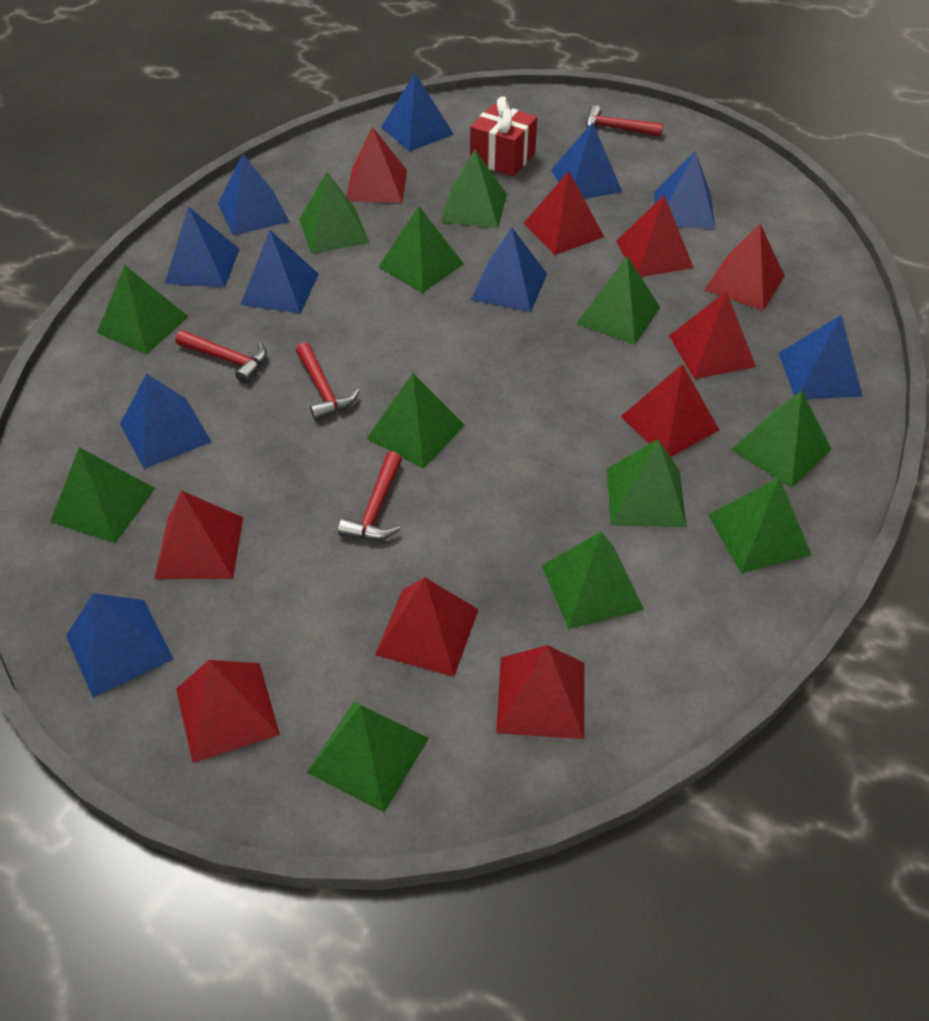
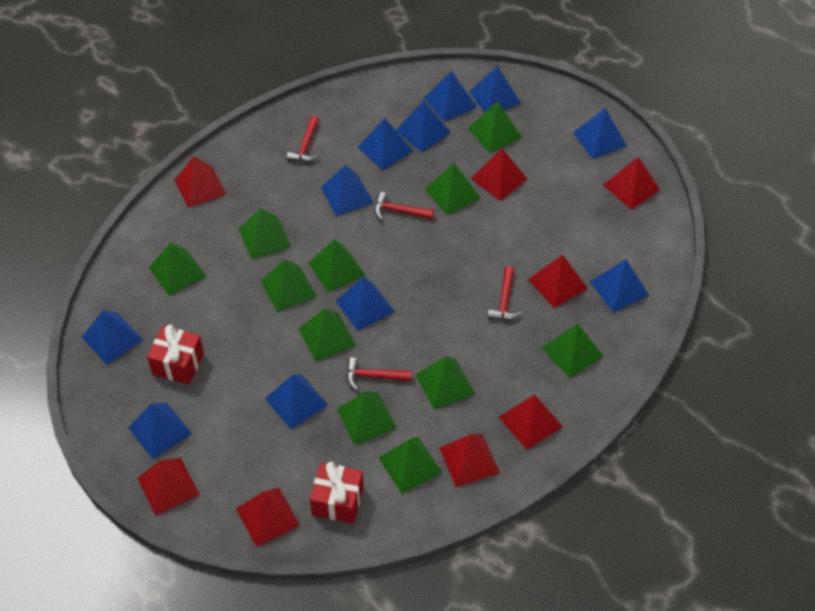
blue pyramid: [66,593,173,698] [120,374,212,469] [165,206,239,287] [218,154,290,236] [240,230,319,313] [381,73,454,151] [471,227,547,312] [551,122,622,199] [654,151,715,229] [779,315,863,399] = 10 -> [82,310,143,365] [128,403,192,459] [265,374,328,430] [321,164,374,216] [336,277,395,331] [358,118,413,170] [396,100,451,152] [424,71,477,122] [469,66,521,112] [573,108,627,159] [590,259,649,313] = 11
green pyramid: [50,447,155,543] [97,265,189,354] [299,172,369,254] [307,702,429,812] [366,373,464,468] [379,206,464,293] [441,149,507,228] [542,531,644,629] [576,256,660,345] [607,439,687,527] [708,478,811,573] [731,390,831,488] = 12 -> [149,242,206,296] [239,208,291,260] [261,259,317,312] [298,308,356,362] [308,239,365,293] [337,391,397,445] [378,437,442,494] [415,356,475,410] [425,163,481,215] [468,101,522,153] [541,324,603,378] = 11
red gift: [470,96,537,176] = 1 -> [147,325,204,385] [310,462,364,524] = 2
red pyramid: [154,490,243,579] [176,660,280,763] [347,127,407,203] [375,577,479,677] [496,645,584,739] [523,171,604,255] [616,195,694,277] [620,364,719,457] [669,291,756,379] [704,224,785,310] = 10 -> [138,458,200,516] [174,156,226,208] [236,487,300,547] [439,434,500,487] [471,148,527,201] [499,394,563,450] [528,254,588,308] [603,157,660,209] = 8

